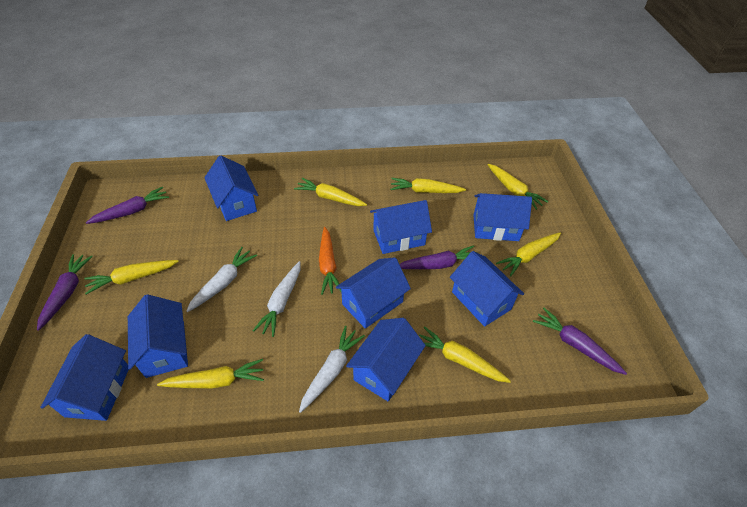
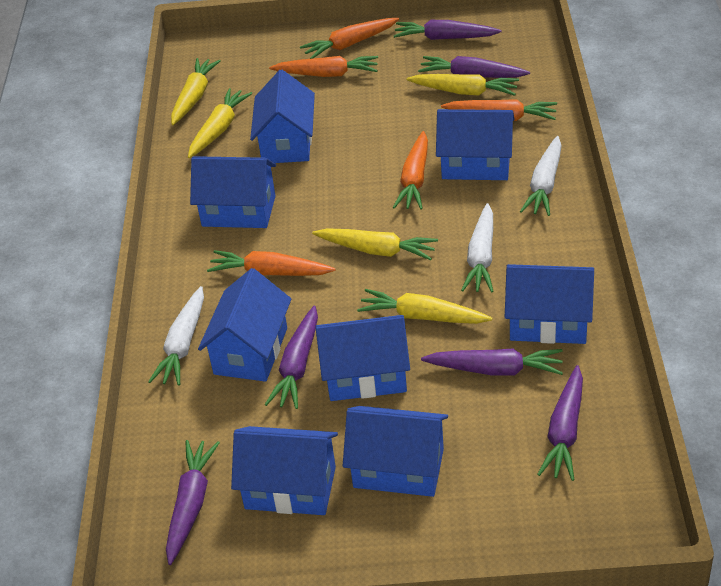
orange carrot: [319,227,342,295] = 1 -> [207,250,335,276] [269,56,378,77] [300,18,399,59] [393,131,428,209] [441,99,557,121] = 5
purple carrot: [37,254,93,331] [86,187,169,224] [399,245,474,269] [533,308,627,375] = 4 -> [166,440,220,565] [265,306,318,409] [394,20,501,40] [418,56,530,78] [421,348,563,376] [537,365,583,481] = 6
yellow carrot: [84,260,179,295] [157,359,264,389] [294,178,367,206] [390,178,466,193] [419,326,511,383] [487,164,548,210] [496,232,561,277] = 7 -> [171,58,221,125] [188,88,253,158] [312,228,438,260] [357,289,492,324] [406,74,519,96] = 5

